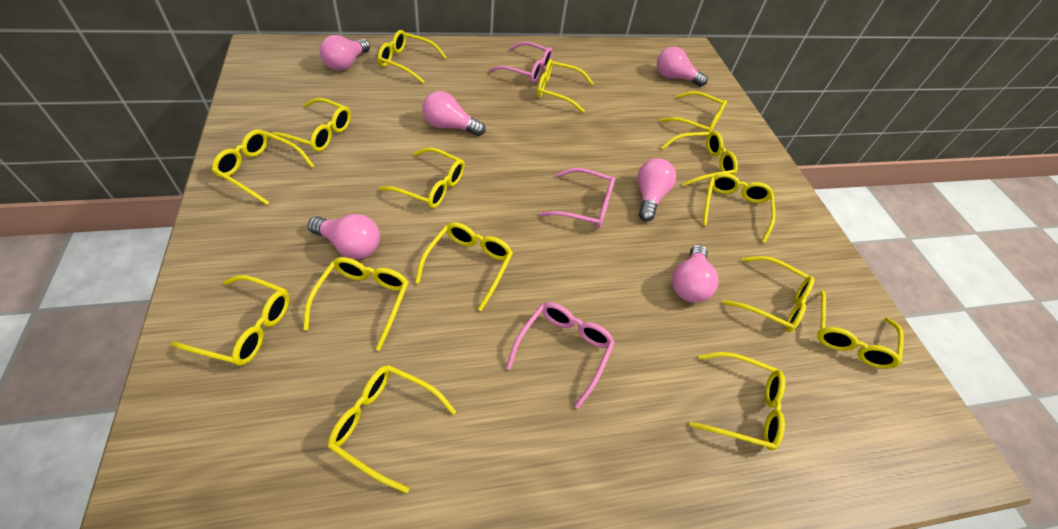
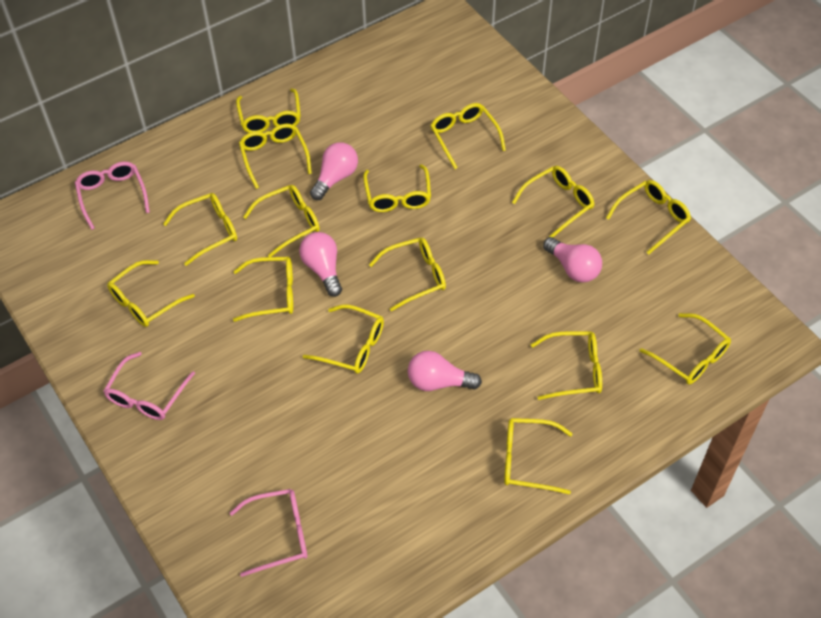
pink light bulb: [308,214,380,259] [320,35,370,71] [422,91,485,136] [638,158,676,221] [657,46,708,87] [672,245,719,303] = 6 -> [299,232,342,297] [310,142,358,200] [408,351,482,391] [543,237,602,283] = 4

